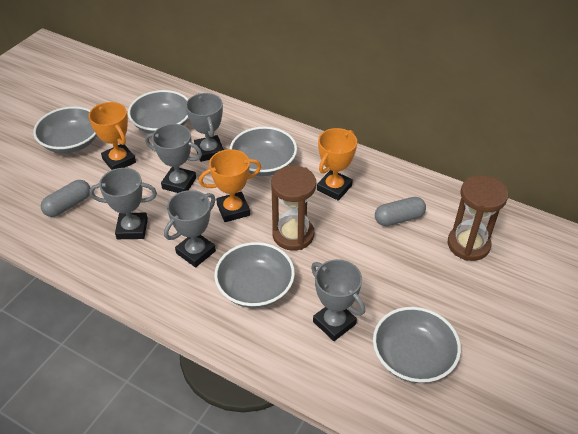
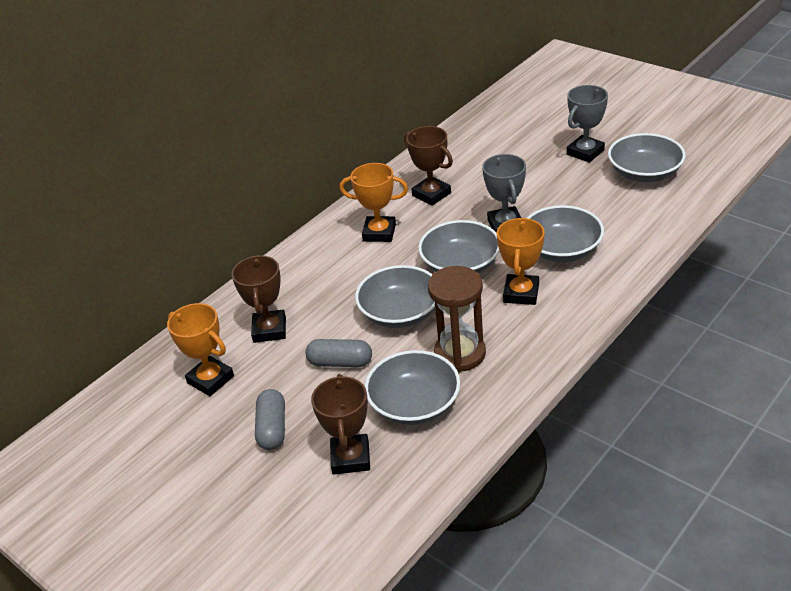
brown hourglass: [271,166,316,251] [448,175,508,261] = 2 -> [428,266,486,372] = 1
brown trophy: none = 0 -> [231,255,286,343] [311,374,370,475] [404,126,453,206] = 3
grey trophy: [89,168,157,239] [145,124,202,193] [164,190,216,268] [185,93,224,162] [311,259,365,341] = 5 -> [482,154,526,233] [567,85,608,163] = 2

